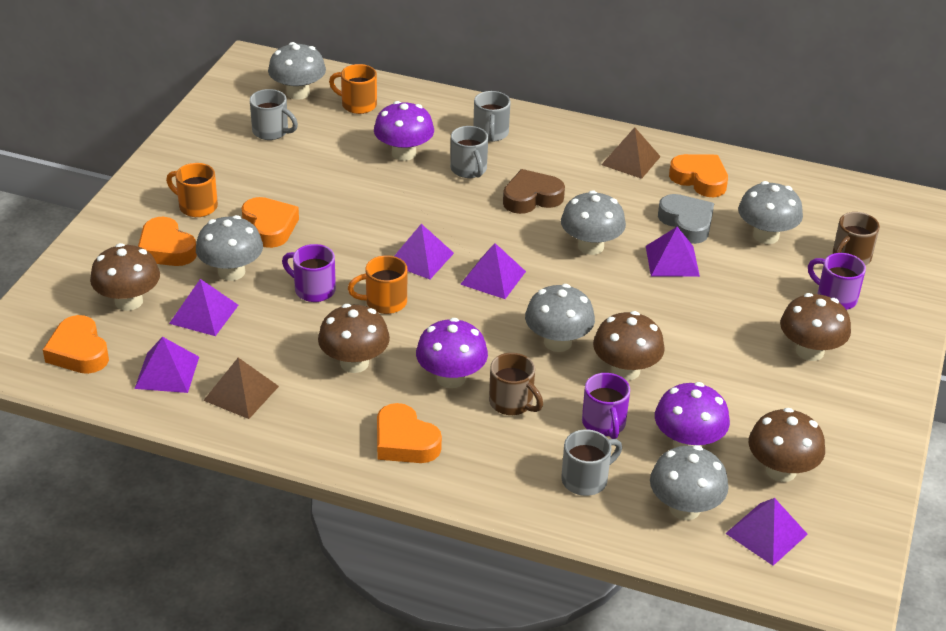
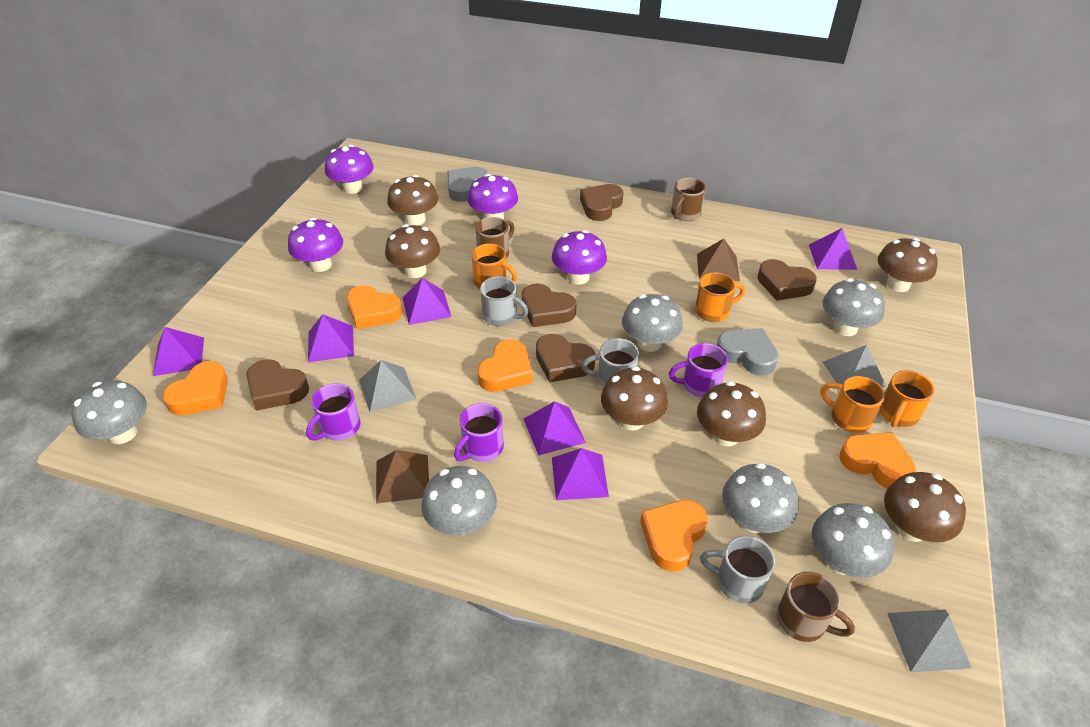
brown heart: [503,169,565,214] = 1 -> [246,359,309,411] [522,283,576,327] [536,334,595,382] [580,184,624,221] [758,259,817,301] = 5
brown mug: [489,353,543,415] [833,212,880,265] = 2 -> [475,217,515,258] [671,178,706,221] [777,572,855,642] = 3
brown mushroom: [90,243,160,311] [318,304,390,373] [593,311,665,380] [749,408,825,482] [780,293,851,361] = 5 -> [385,224,440,278] [387,175,438,226] [601,366,668,430] [697,381,766,446] [878,238,938,292] [884,472,966,542] = 6
grey heart: [658,194,714,244] = 1 -> [447,167,488,202] [717,328,779,376] = 2
grey mug: [250,89,298,140] [450,126,488,178] [473,91,511,142] [561,429,622,496] = 4 -> [480,276,528,326] [582,338,639,388] [700,536,775,603] = 3
grey pyramid: none = 0 -> [359,360,416,413] [823,345,887,388] [887,610,972,672] = 3
orange mug: [166,163,218,217] [329,64,377,114] [348,255,407,314] = 3 -> [472,244,517,289] [695,272,745,322] [820,376,885,433] [879,370,934,427] = 4
purple mushroom: [374,101,434,161] [416,318,488,388] [655,382,730,448] = 3 -> [288,218,343,272] [325,145,374,194] [467,174,518,219] [552,230,607,285] = 4

